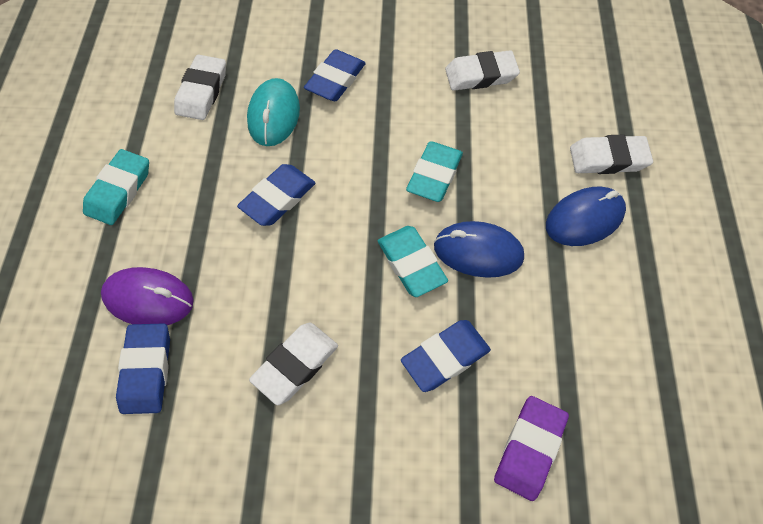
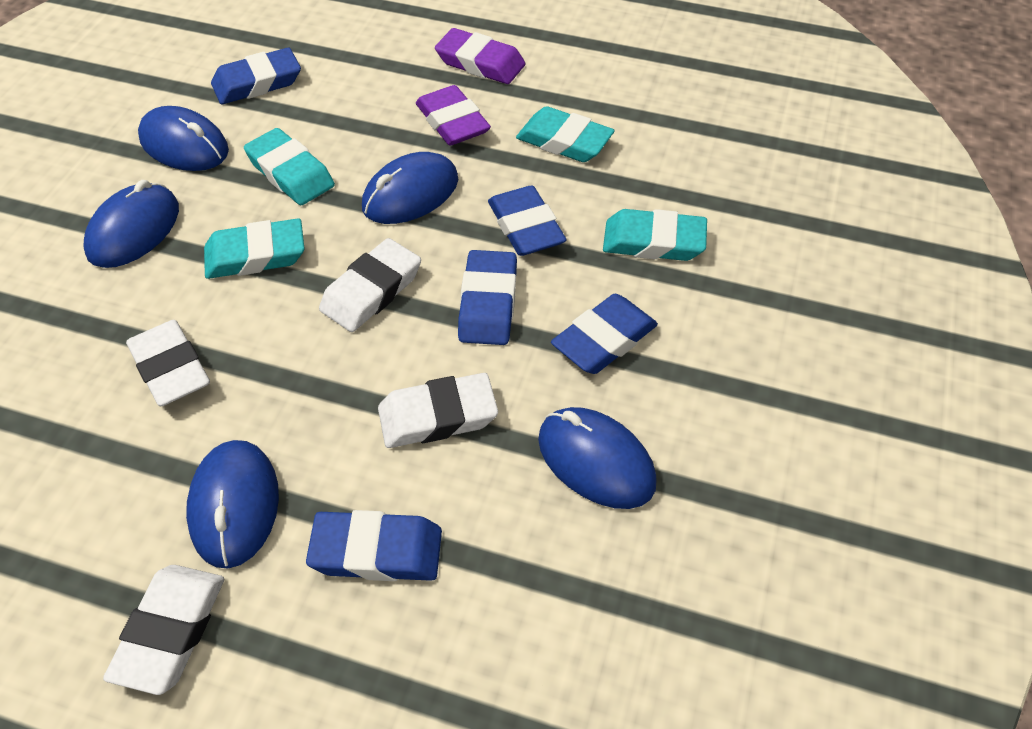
blue eraser: [116,323,170,414] [237,164,315,226] [304,49,366,101] [401,320,491,392] = 4 -> [211,48,301,104] [306,510,442,581] [458,250,517,345] [488,186,567,256] [551,294,658,374] = 5
blue mouse: [434,221,524,278] [546,187,626,246] = 2 -> [83,180,179,268] [138,106,229,171] [186,440,279,568] [362,152,458,224] [538,407,657,509] = 5
purple eraser: [494,396,569,501] = 1 -> [416,85,491,146] [435,28,526,84] = 2
purple mouse: [101,267,194,325] = 1 -> none = 0
turquoise eraser: [83,149,149,225] [378,226,448,297] [406,141,463,202] = 3 -> [204,219,305,279] [244,128,335,205] [516,106,615,162] [603,209,707,261] = 4
turquoise mouse: [247,78,300,146] = 1 -> none = 0

